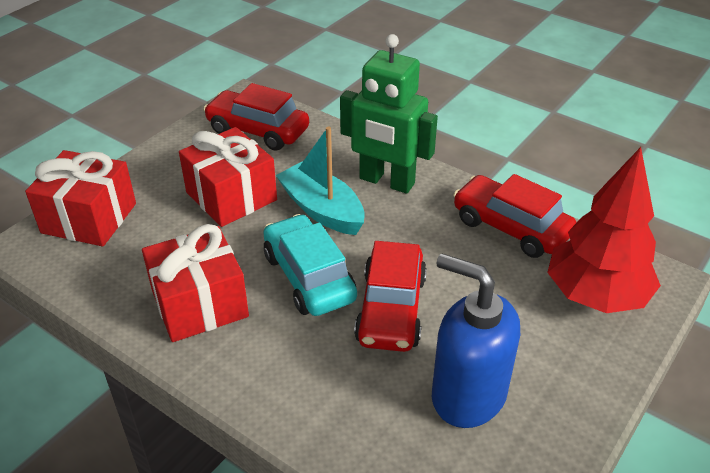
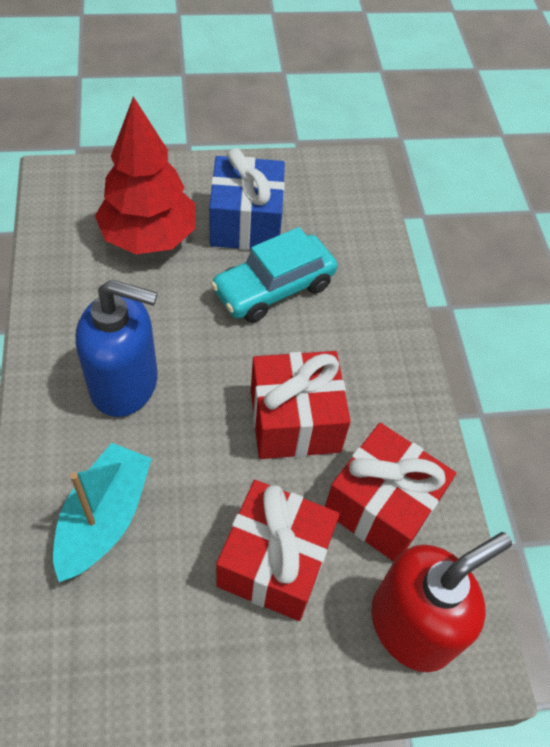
blue gift: none = 0 -> [209,148,285,250] = 1
green robot: [340,34,438,194] = 1 -> none = 0
red car: [203,83,309,151] [354,241,427,352] [453,174,576,258] = 3 -> none = 0
red soap dispenser: none = 0 -> [371,532,512,672] = 1

